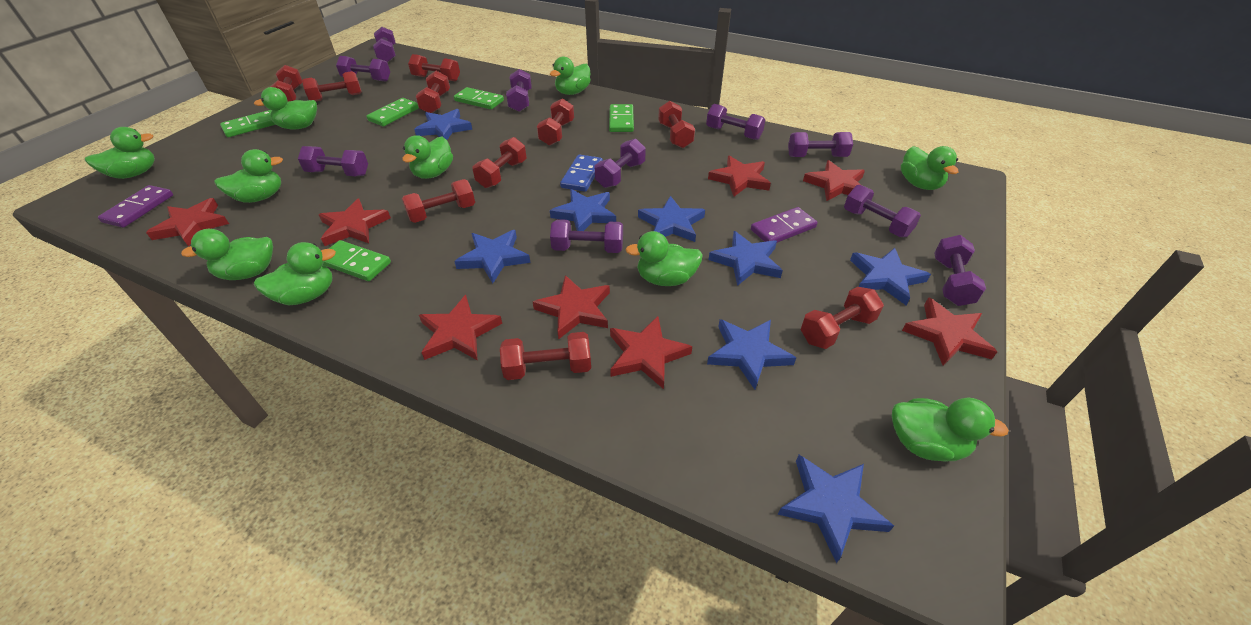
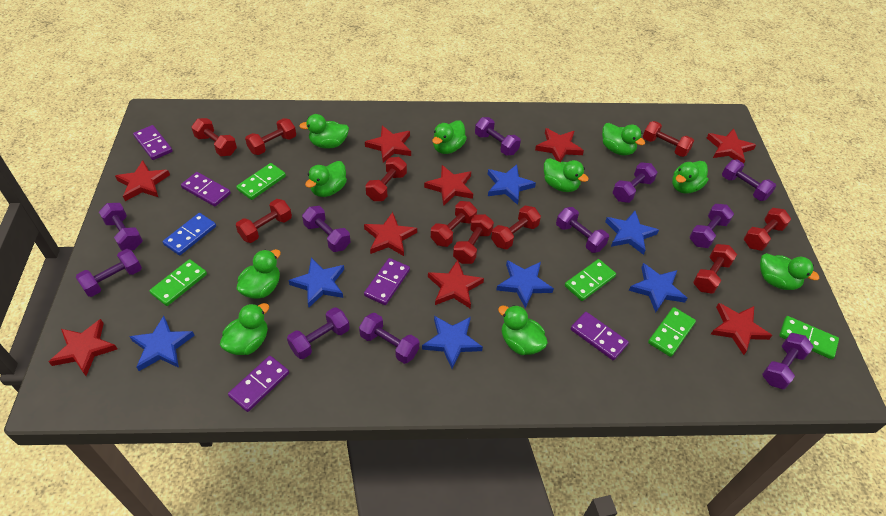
blue star: [414,109,472,140] [454,230,530,283] [550,189,616,231] [638,196,705,242] [707,319,796,390] [708,231,783,286] [778,455,894,563] [850,248,931,306] = 8 -> [129,316,195,371] [288,258,344,307] [422,316,483,369] [488,164,536,205] [496,260,554,308] [605,211,659,255] [629,263,687,312] = 7
purple domino: [98,185,173,228] [751,207,818,243] = 2 -> [133,125,173,160] [181,172,231,207] [228,356,289,412] [364,258,410,305] [571,312,629,360] = 5
purple dumbbell: [298,146,368,176] [336,56,390,81] [373,27,395,62] [506,69,532,112] [550,219,623,253] [595,138,646,188] [706,104,765,140] [788,132,853,157] [844,185,921,237] [934,235,986,306] = 10 -> [76,249,142,297] [99,203,143,251] [287,307,350,359] [302,206,351,252] [359,313,419,364] [475,117,521,155] [556,207,609,253] [613,162,657,203] [690,204,734,248] [722,160,776,201] [762,333,814,389] = 11
red star: [146,198,229,247] [318,198,391,246] [419,295,502,361] [533,275,610,339] [610,316,692,389] [708,156,771,196] [803,160,865,201] [902,297,997,366] = 8 -> [49,319,117,376] [115,160,170,201] [364,212,417,256] [365,126,411,163] [424,165,473,206] [428,260,484,308] [535,128,584,162] [707,129,756,163] [711,303,772,355] = 9

